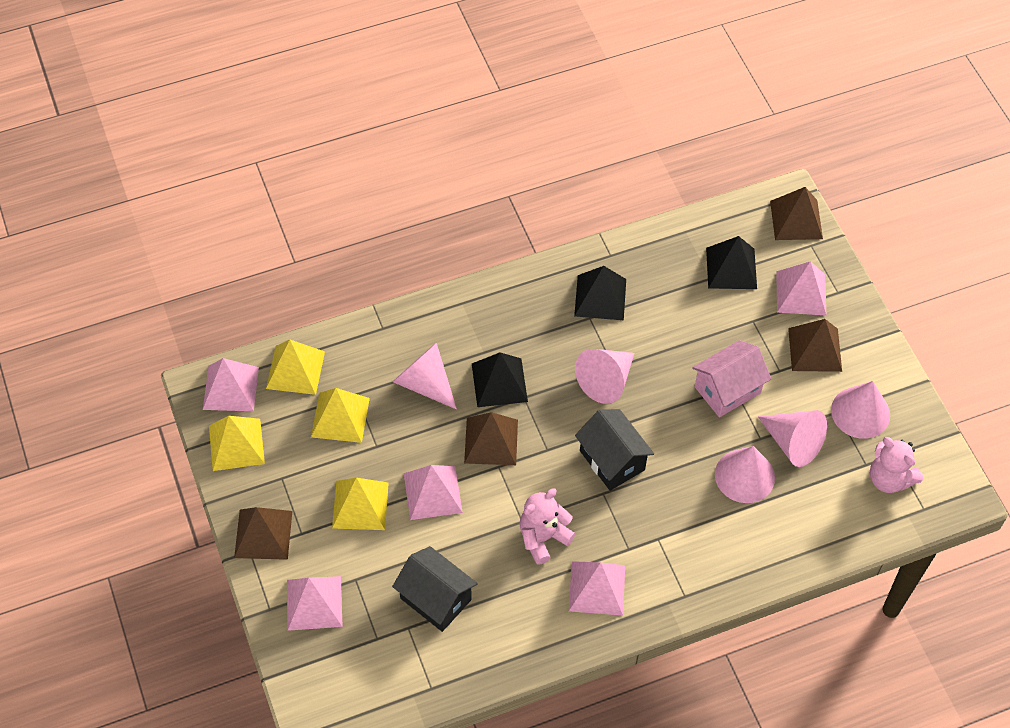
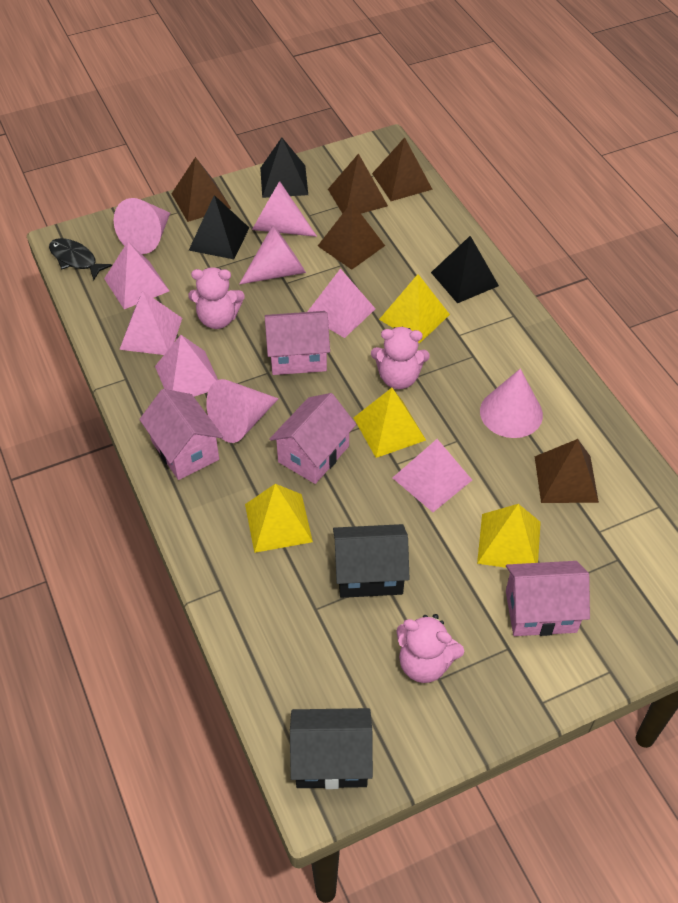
black fish: none = 0 -> [49,238,112,281] = 1
brown pyramid: [234,507,292,560] [464,412,518,465] [770,187,823,240] [788,319,842,372] = 4 -> [172,157,231,222] [318,202,385,270] [328,153,388,214] [372,137,433,201] [535,439,599,503] = 5
pink house: [692,340,771,417] = 1 -> [139,389,223,480] [265,311,330,375] [269,393,356,484] [506,561,590,636] = 4
pink teddy bear: [519,489,575,564] [870,437,923,493] = 2 -> [188,267,245,329] [371,327,430,389] [396,614,464,683] = 3

